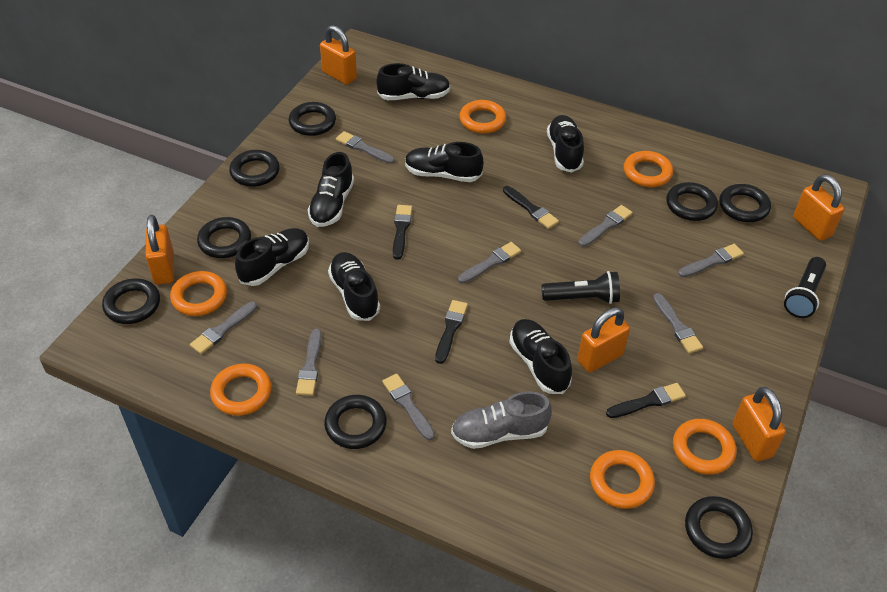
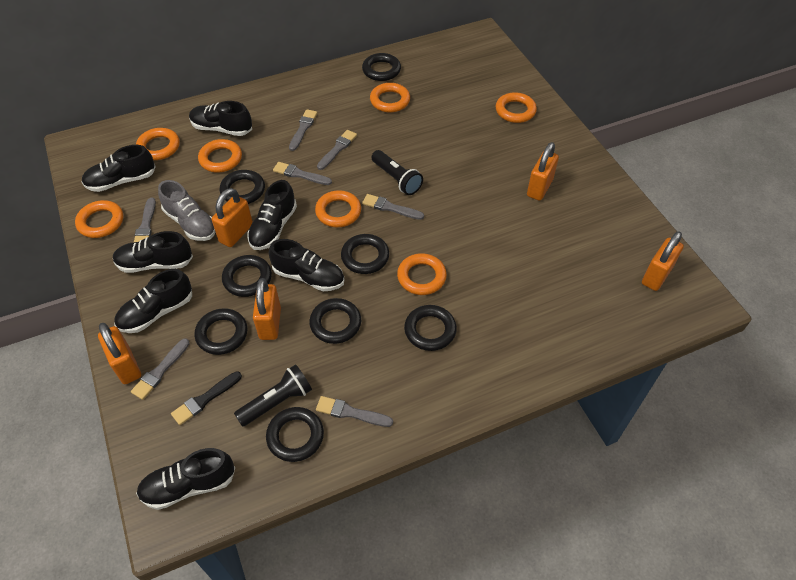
black brush: [393,205,412,260] [435,300,468,364] [503,186,559,229] [606,383,686,418] = 4 -> [171,371,242,425] = 1
grey brush: [190,302,257,354] [296,329,322,396] [336,131,395,164] [382,374,435,440] [458,242,521,283] [578,205,633,247] [653,293,703,353] [678,244,744,277] = 8 -> [131,338,190,400] [134,198,156,242] [273,162,332,185] [289,109,317,151] [316,396,393,427] [317,130,357,170] [362,194,424,220] = 7
orange ring: [170,271,227,316] [210,364,272,416] [459,100,506,134] [590,450,655,509] [624,151,673,187] [673,419,736,475] = 6 -> [75,200,123,238] [136,128,180,160] [198,139,242,172] [315,190,361,227] [370,83,410,112] [397,253,447,295] [496,92,537,123] = 7

